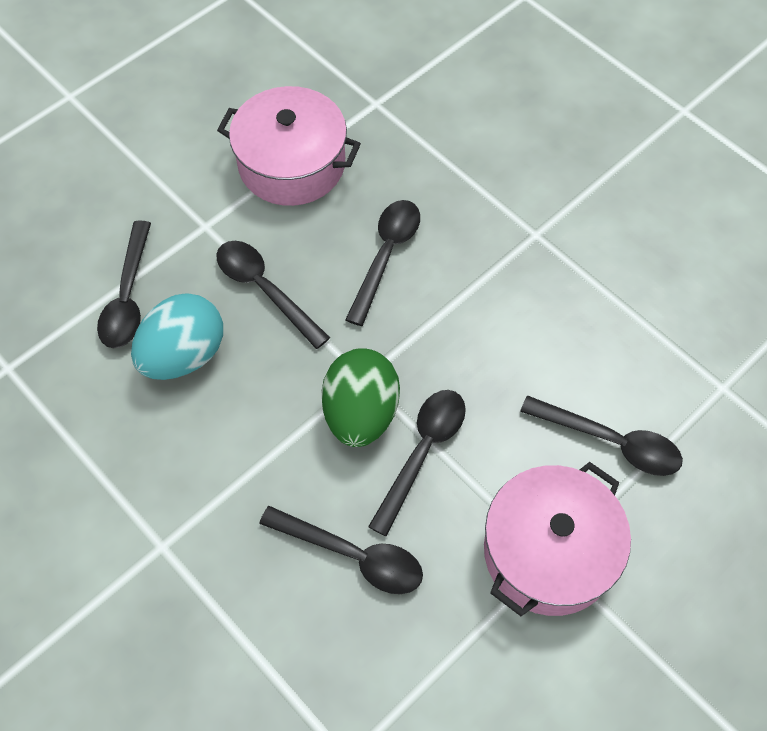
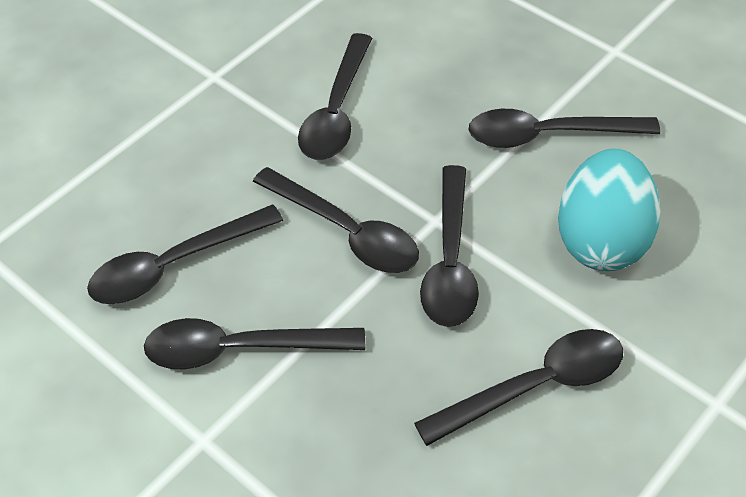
black spoon: [97,220,151,348] [216,241,330,349] [259,506,423,594] [345,200,420,326] [368,390,466,537] [520,395,683,476] = 6 -> [87,205,283,304] [144,318,365,370] [253,167,419,273] [298,33,372,160] [414,329,623,446] [420,165,479,327] [469,109,660,148] = 7
green egg: [322,348,400,447] = 1 -> none = 0
pink pot: [217,86,361,206] [484,462,631,616] = 2 -> none = 0

